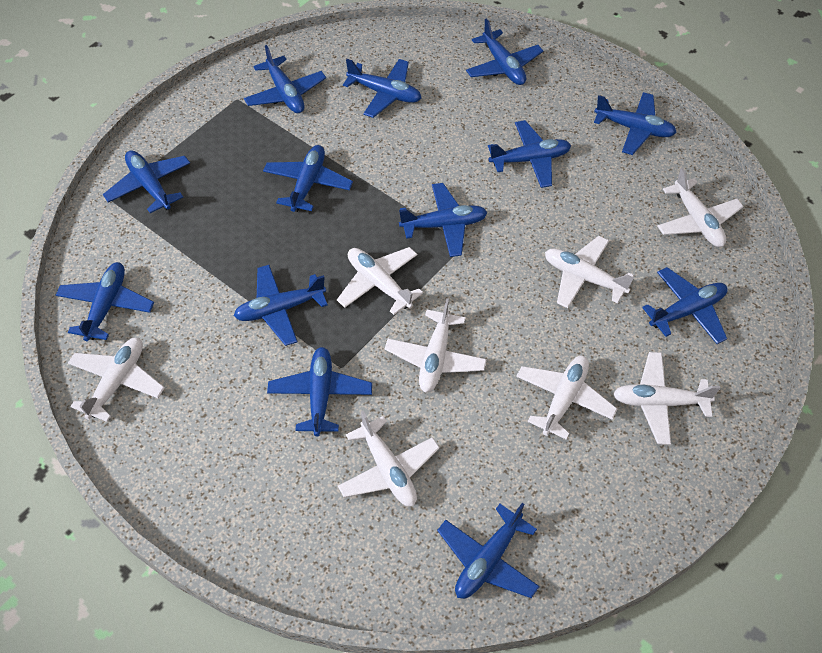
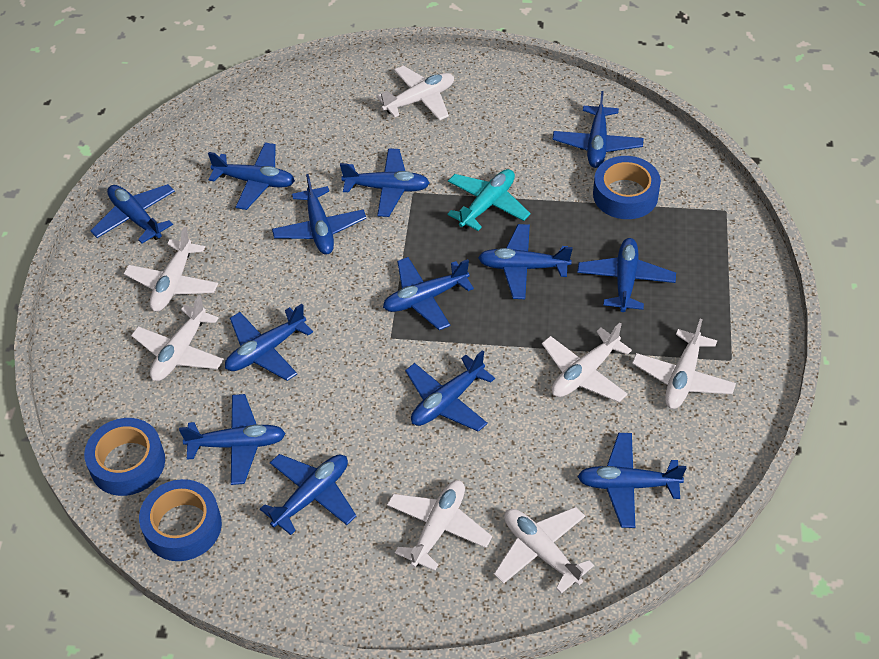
blue tape: none = 0 -> [84,418,165,496] [139,479,222,561] [593,156,661,219] = 3
turquoise plane: none = 0 -> [448,169,531,231] = 1
white plane: [68,338,165,422] [337,247,423,315] [338,411,440,506] [385,298,487,393] [516,356,617,440] [545,236,634,308] [613,352,720,445] [657,168,744,247] = 8 -> [124,227,218,311] [131,295,224,381] [377,66,454,121] [387,480,492,571] [494,507,594,594] [542,323,632,402] [632,319,736,409] = 7

